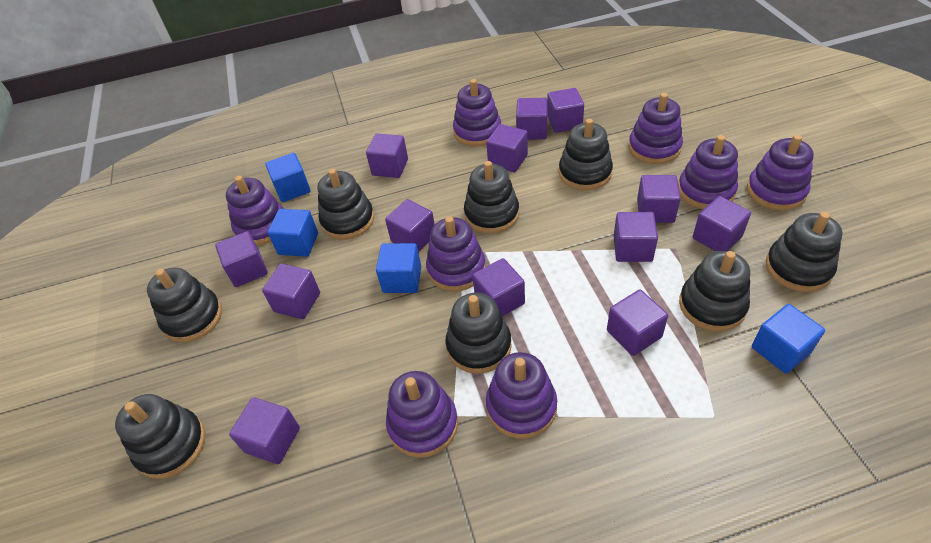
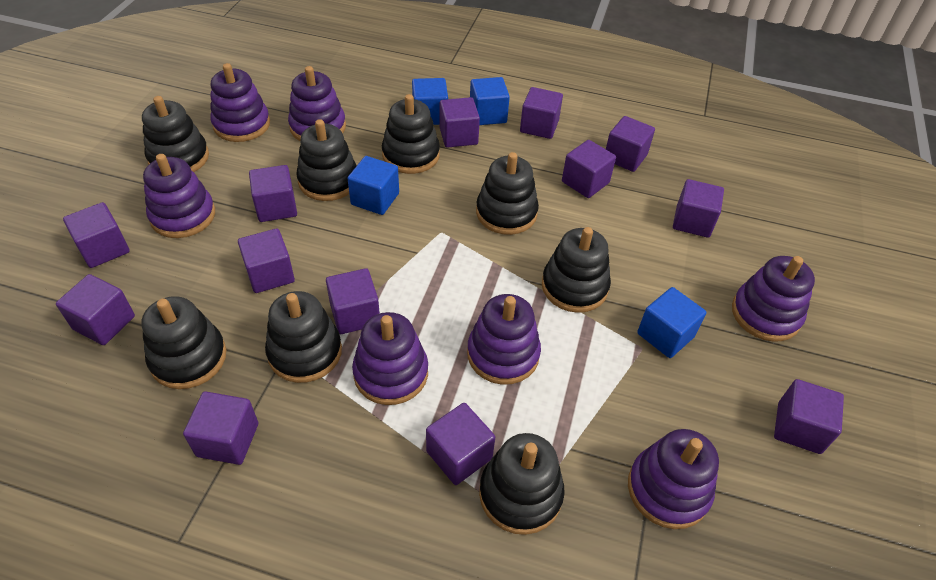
purple stacking toy: [226,176,283,246] [386,371,458,458] [426,216,486,292] [453,79,501,147] [486,352,557,439] [628,93,683,164] [678,135,738,209] [747,135,814,211] = 8 -> [143,154,215,238] [211,63,270,142] [288,66,346,141] [352,312,428,405] [467,294,541,385] [628,429,719,529] [732,256,815,342] = 7

